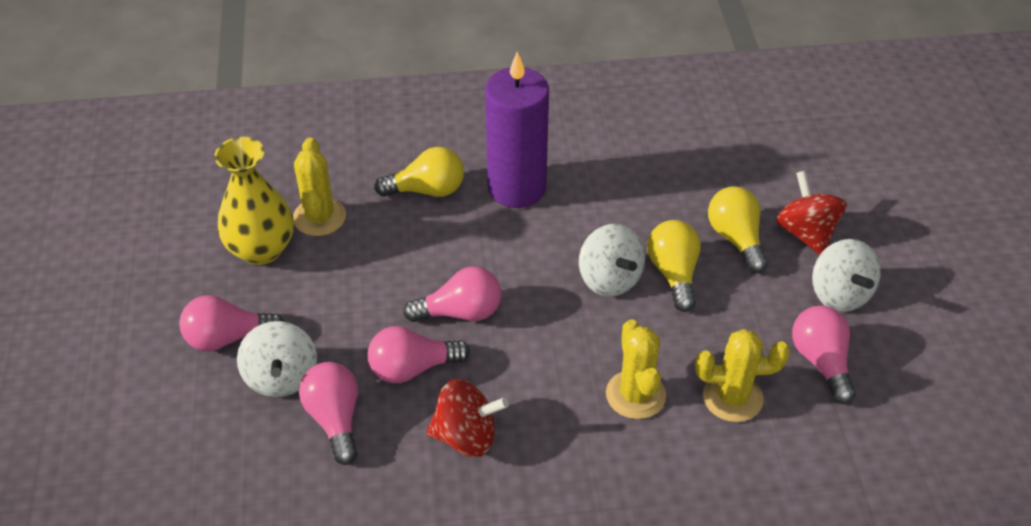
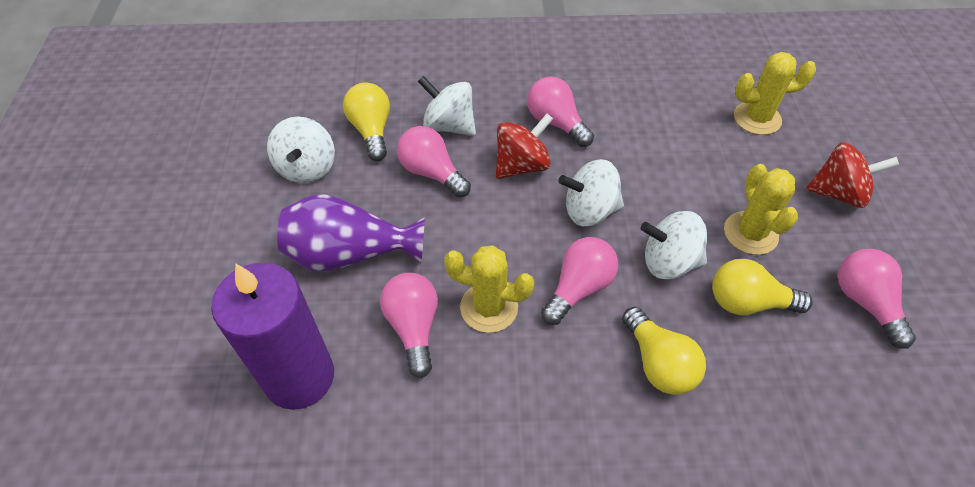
purple vase: none = 0 -> [277,194,425,272] = 1
white spinning top: [237,321,317,397] [579,224,645,297] [812,239,880,312] = 3 -> [267,116,335,183] [417,76,476,136] [558,159,624,226] [641,211,707,279] = 4
yellow vase: [214,137,294,265] = 1 -> none = 0

